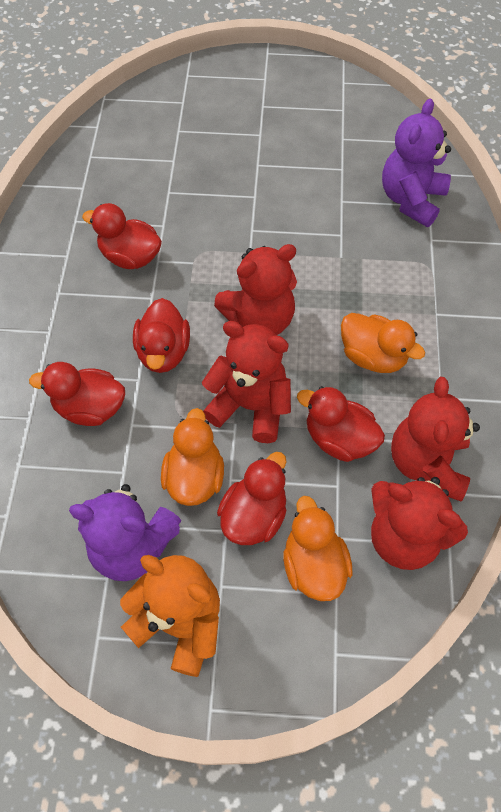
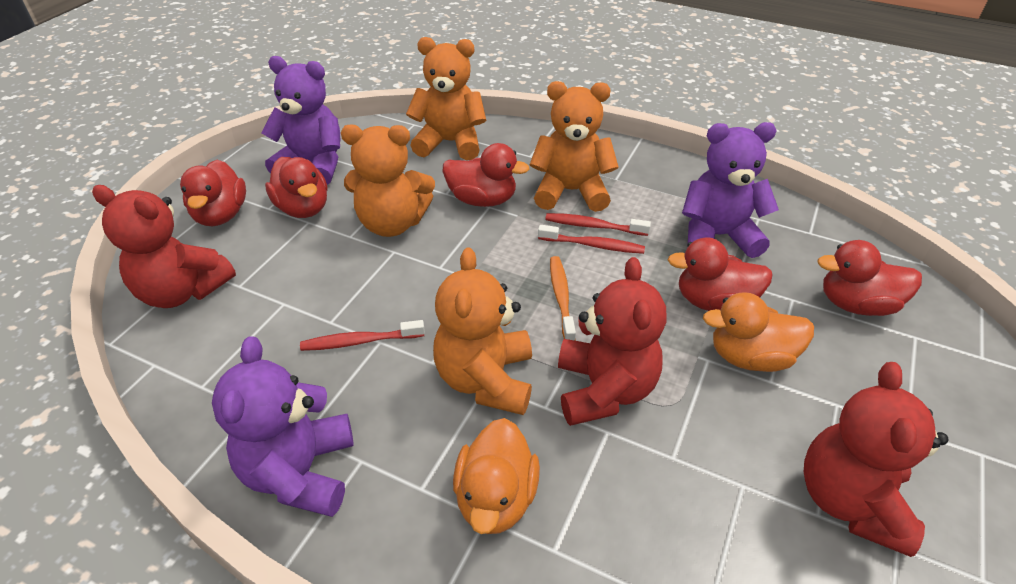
orange duck: [161,408,224,506] [283,496,353,601] [341,313,425,373] = 3 -> [453,418,540,534] [703,292,814,372] = 2
orange teddy bear: [120,555,220,677] = 1 -> [341,124,435,237] [406,37,487,160] [433,247,532,415] [530,81,619,212] = 4
orange toothbrush: none = 0 -> [550,256,576,341] = 1
purple teddy bear: [69,484,181,581] [382,99,451,227] = 2 -> [212,336,353,517] [261,56,340,185] [682,122,779,258] = 3
red teddy bear: [202,321,291,443] [214,244,297,335] [371,477,468,570] [391,377,480,501] = 4 -> [92,185,236,308] [558,257,666,426] [804,362,948,557] = 3
red toothbrush: none = 0 -> [300,320,425,351] [538,225,645,254] [545,213,651,236] = 3

